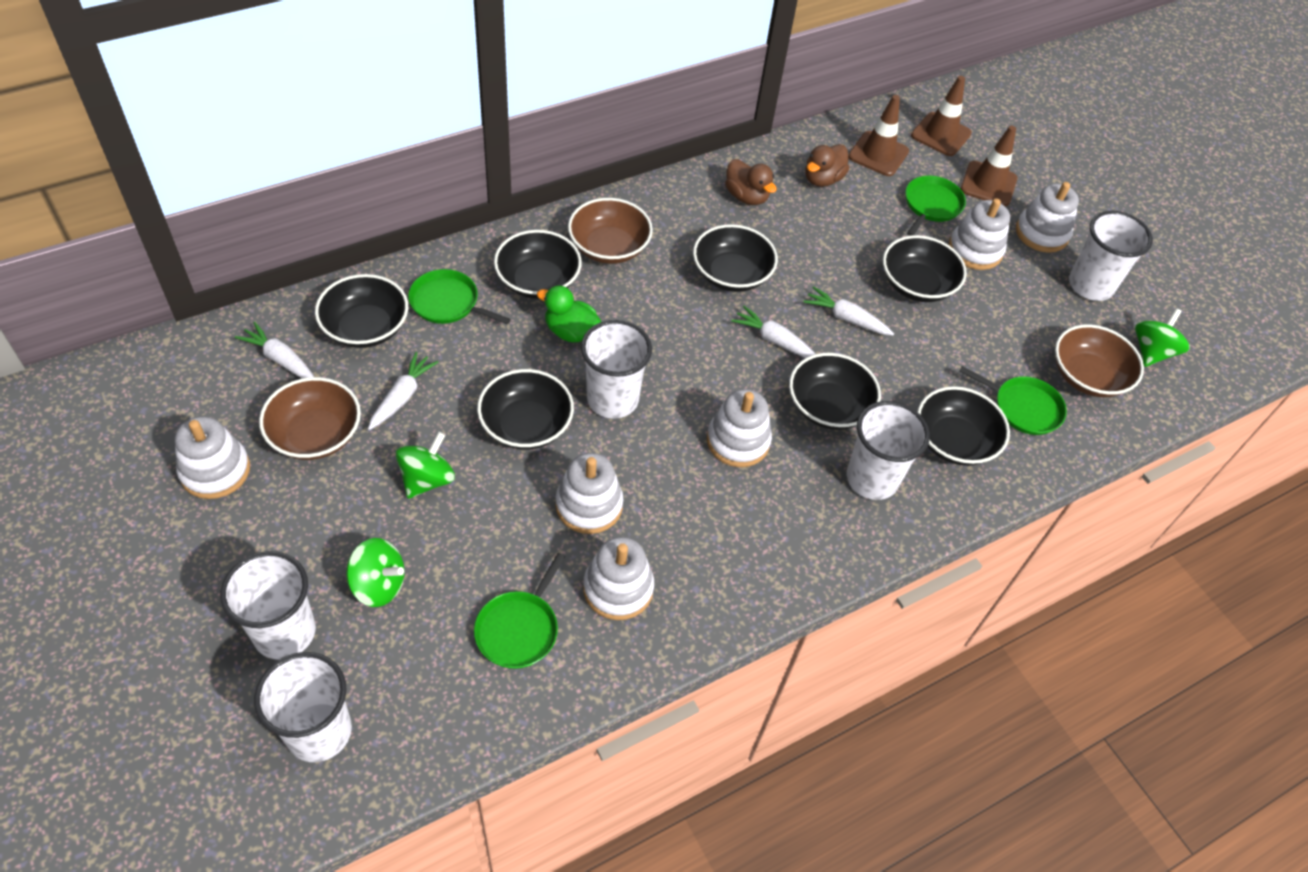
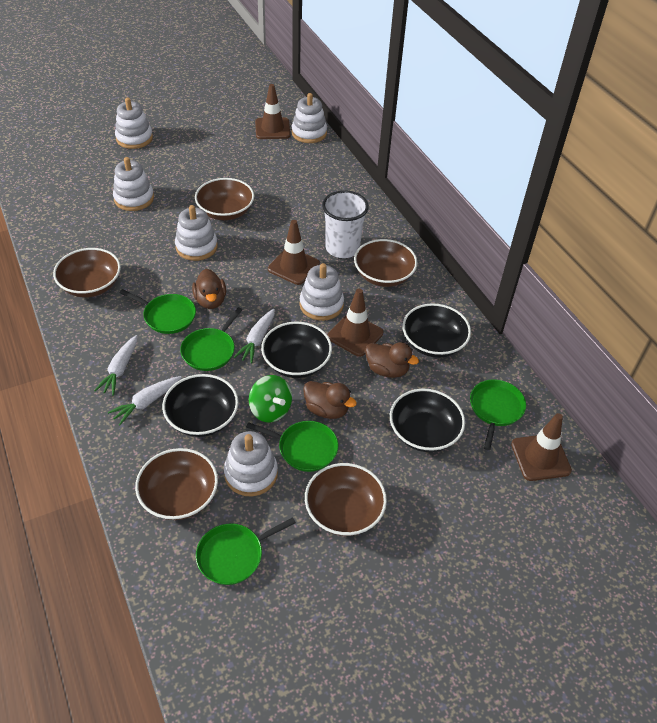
black bowl: [315,274,408,348] [477,369,574,450] [494,230,582,299] [693,224,778,292] [789,353,881,430] [883,235,967,302] [917,386,1010,466] = 7 -> [162,374,238,437] [261,322,332,378] [390,389,465,452] [402,303,471,358] = 4
brown bowl: [259,377,361,460] [568,198,653,264] [1055,324,1144,397] = 3 -> [53,248,121,297] [135,448,218,520] [195,178,254,220] [305,463,387,536] [354,239,417,287] = 5
brown duck: [725,159,777,205] [805,144,849,187] = 2 -> [192,269,226,309] [303,381,357,419] [365,342,419,378] = 3
brown traffic cone: [848,95,909,176] [911,76,972,156] [960,126,1017,206] = 3 -> [255,84,290,139] [268,220,320,285] [327,289,383,357] [511,413,572,481] = 4
green duck: [537,286,601,342] = 1 -> none = 0
green pan: [408,269,511,324] [474,553,565,669] [906,176,966,236] [959,366,1067,435] = 4 -> [120,289,196,334] [180,307,242,371] [196,517,296,585] [246,421,338,472] [470,379,526,450] = 5
green spinning top: [346,538,405,607] [396,432,455,499] [1135,308,1190,367] = 3 -> [249,375,292,422] = 1
white carrot: [235,322,314,378] [368,352,438,430] [731,306,815,358] [803,286,894,336] = 4 -> [94,335,137,395] [108,376,182,426] [234,309,275,363] = 3
white cup: [220,551,316,659] [254,652,352,762] [581,320,652,419] [846,401,930,500] [1069,211,1153,301] = 5 -> [322,190,369,258] = 1

